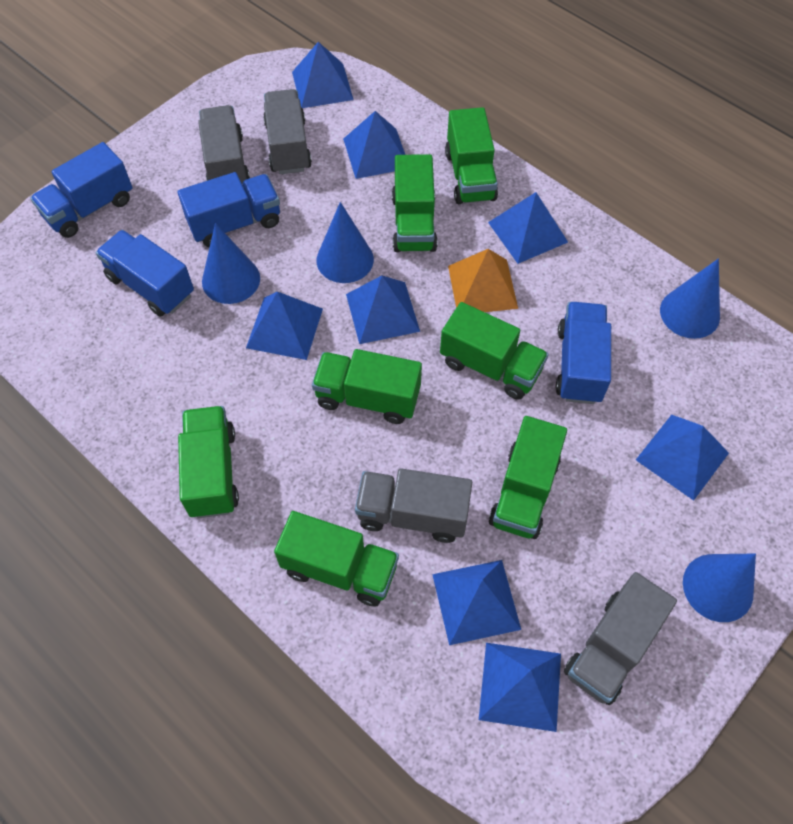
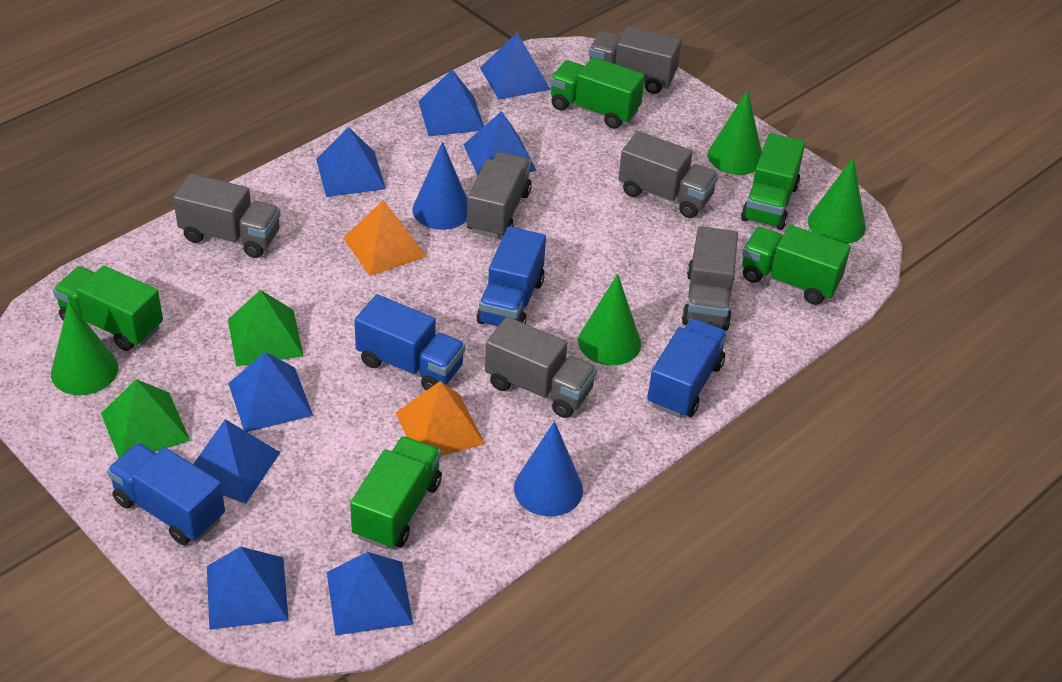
blue cone: [202,223,260,304] [317,202,374,283] [660,258,720,339] [683,554,756,622] = 4 -> [413,142,467,230] [514,421,583,516] = 2
green cone: none = 0 -> [51,301,118,395] [578,274,641,365] [708,90,762,175] [808,157,866,244] = 4
green pyramid: none = 0 -> [101,379,190,458] [228,290,304,366] = 2
green truck: [178,406,239,518] [274,511,399,606] [312,349,422,424] [392,154,438,252] [440,302,549,400] [445,107,498,204] [489,416,567,539] = 7 -> [53,266,163,351] [350,436,442,549] [550,57,645,129] [741,133,805,230] [742,225,851,305] = 5
grey truck: [198,105,250,184] [263,89,312,174] [355,468,472,543] [564,572,677,705] = 4 -> [173,174,281,258] [466,152,532,238] [485,317,597,418] [589,26,681,94] [618,131,719,218] [682,226,738,331] = 6
orange pyramid: [448,249,518,312] = 1 -> [343,200,427,276] [396,381,485,456] = 2

